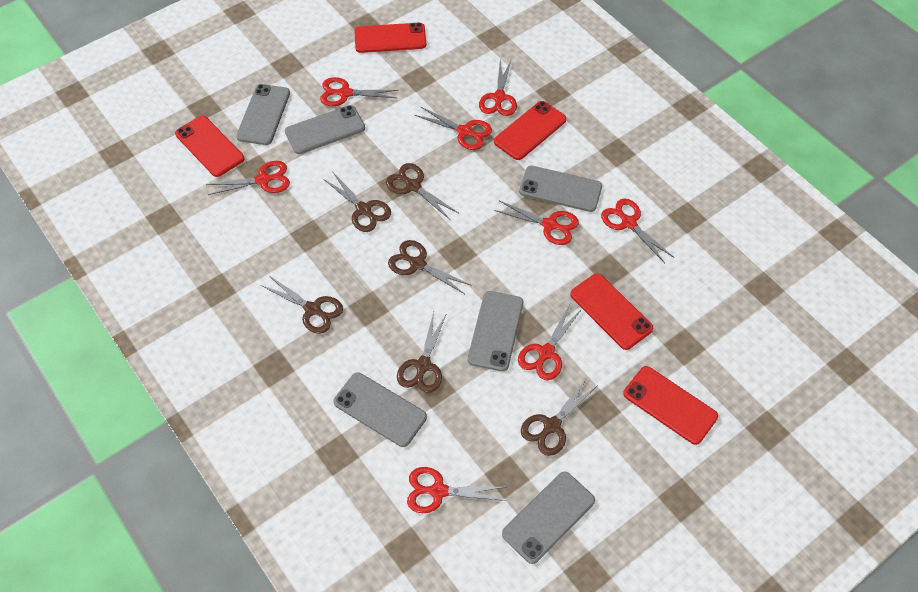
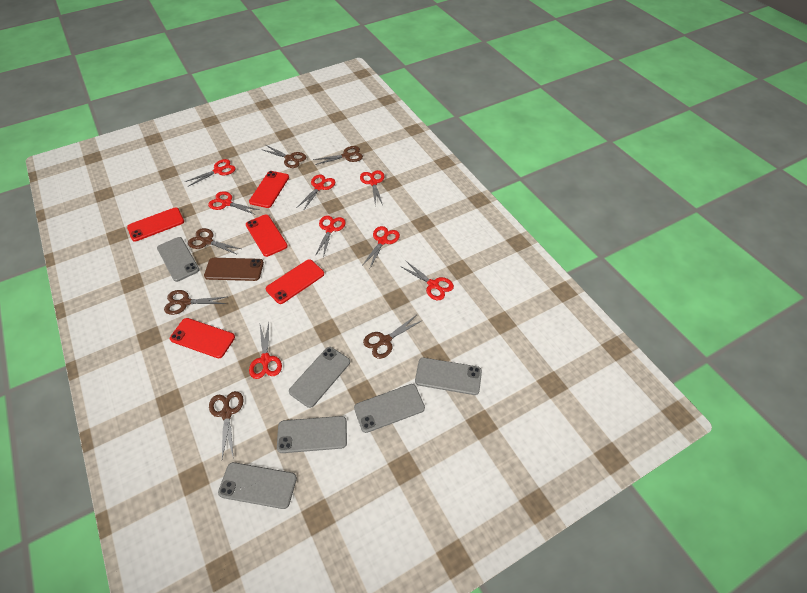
brown phone: none = 0 -> [204,258,264,281] = 1

